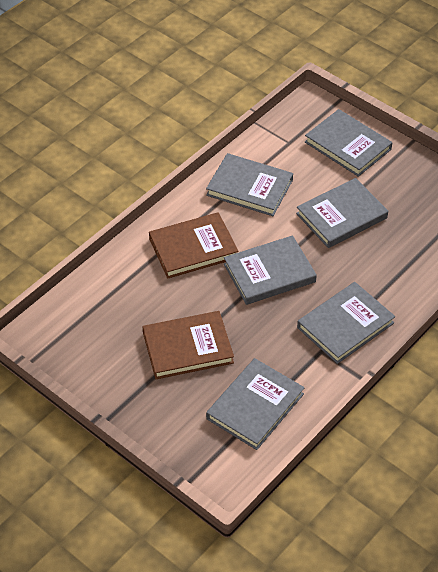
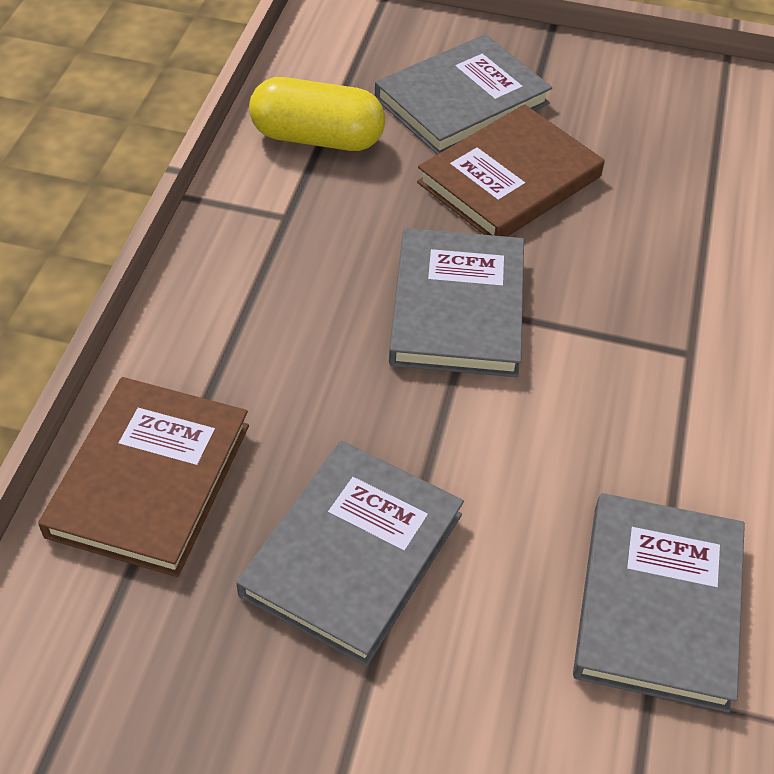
grey book: [206,153,293,216] [206,358,305,450] [224,235,317,305] [296,178,388,248] [297,282,395,364] [305,109,392,177] = 6 -> [236,441,464,666] [375,34,552,154] [389,228,524,377] [573,493,745,713] = 4
yellow capsule: none = 0 -> [249,77,385,151] = 1

